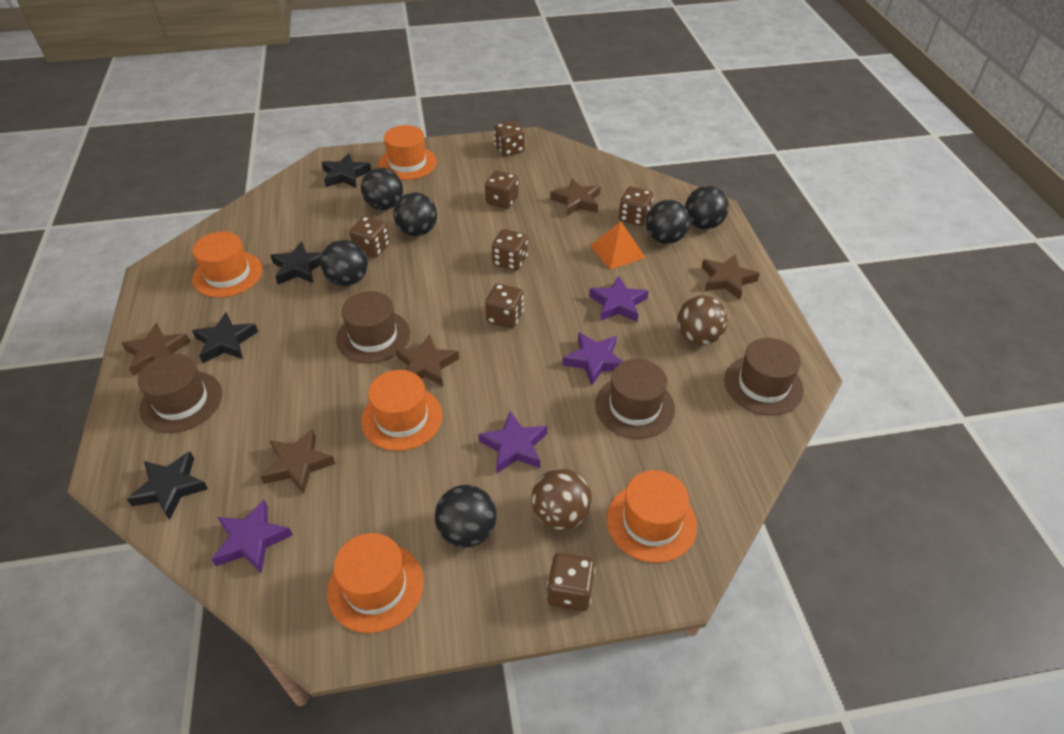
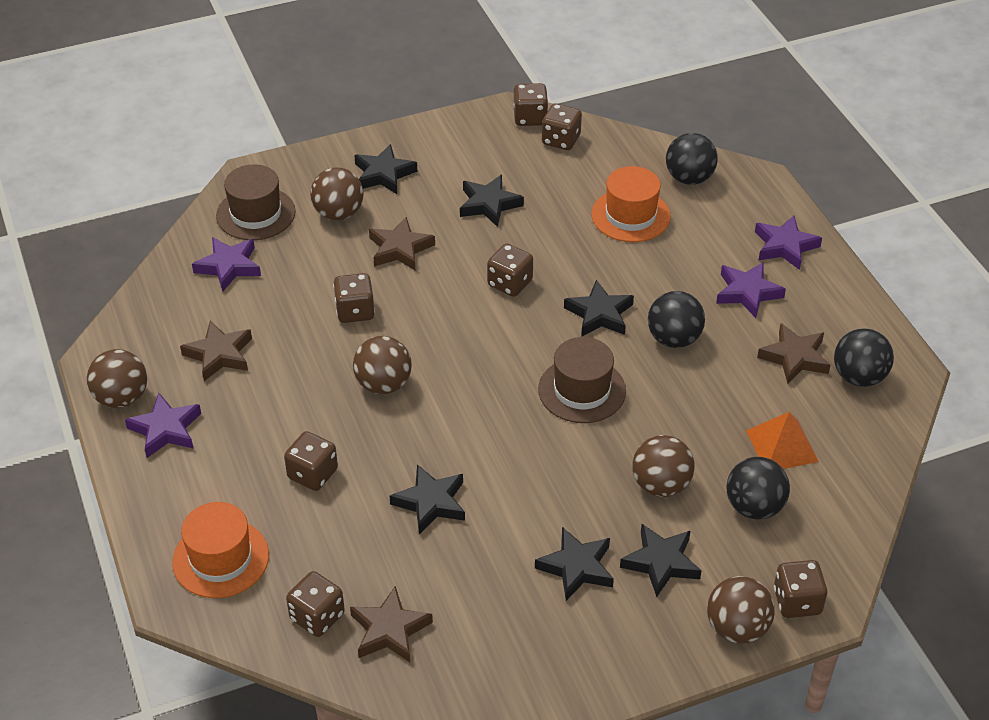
black ball: [320,240,368,286] [361,168,403,210] [394,192,437,236] [435,485,497,548] [646,200,690,244] [685,186,729,229] = 6 -> [648,291,705,348] [666,133,718,185] [727,457,790,520] [834,328,894,387] = 4
black star: [127,451,208,520] [192,312,258,363] [270,241,323,284] [321,153,371,188] = 4 -> [354,144,417,194] [390,464,465,534] [460,175,524,227] [535,527,614,601] [564,280,634,337] [620,524,702,597] = 6
brown ball: [531,469,592,530] [677,295,728,345] = 2 -> [87,349,147,408] [310,167,363,220] [353,336,412,394] [632,435,695,497] [707,576,775,644] = 5
brown hat: [138,354,222,433] [336,291,410,364] [595,359,675,439] [724,338,804,415] = 4 -> [216,164,296,240] [538,337,626,423] = 2
brown star: [121,323,190,376] [260,428,335,494] [395,334,459,386] [550,178,601,216] [701,254,760,300] = 5 -> [180,321,252,381] [350,586,433,662] [369,217,435,270] [757,323,831,384] = 4
orange hat: [192,232,263,297] [327,533,424,633] [361,370,442,451] [378,125,437,180] [607,470,697,563] = 5 -> [172,502,269,598] [591,166,671,242] = 2

